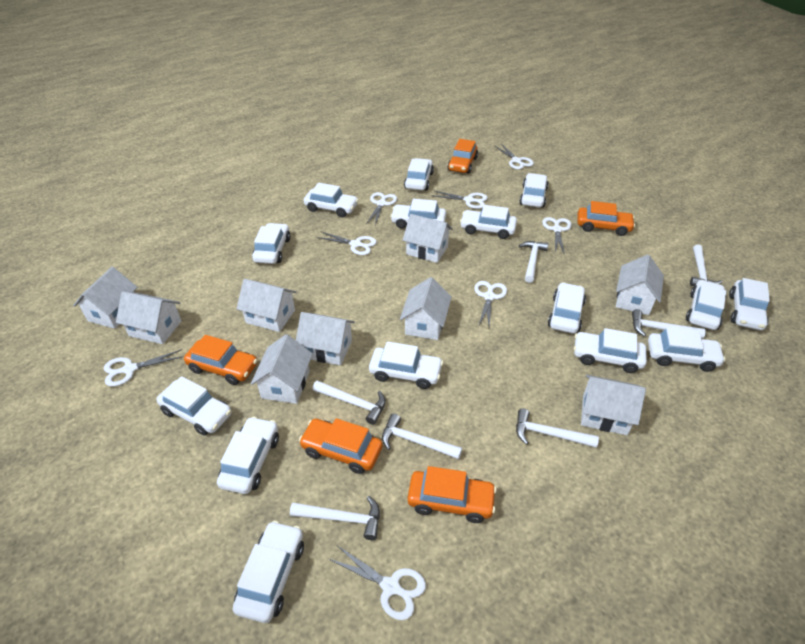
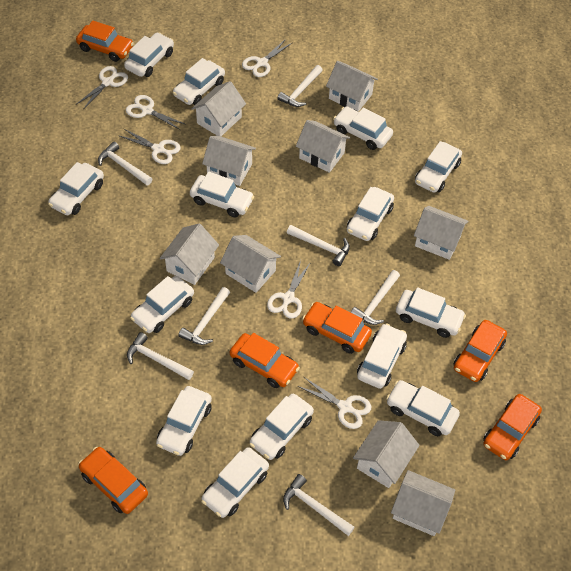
orange car: [184,335,258,385] [299,418,383,474] [408,466,497,523] [447,139,478,174] [577,201,635,236] = 5 -> [76,20,134,62] [78,447,148,514] [230,333,300,388] [302,302,372,354] [454,320,507,382] [483,394,542,460] = 6
white car: [156,376,232,436] [217,417,279,494] [233,521,304,623] [252,223,291,264] [304,183,358,217] [369,341,443,389] [390,199,446,228] [404,158,434,191] [460,205,517,239] [519,173,548,208] [548,282,586,334] [574,328,647,373] [648,327,726,372] [686,280,726,330] [729,278,770,330] = 15 -> [48,162,104,215] [124,32,174,77] [130,276,194,333] [156,386,212,456] [173,58,225,105] [190,171,254,218] [201,447,269,518] [249,394,314,460] [333,106,393,150] [347,187,394,241] [357,323,407,389] [386,380,460,436] [396,287,466,338] [415,141,462,193] = 14
white scissors: [104,349,183,387] [316,232,377,255] [329,546,426,620] [366,192,397,225] [431,191,488,209] [474,281,507,327] [495,144,534,170] [542,217,572,255] = 8 -> [77,66,128,108] [118,128,181,164] [126,95,186,130] [242,39,292,77] [267,260,311,319] [298,377,372,429] = 6

